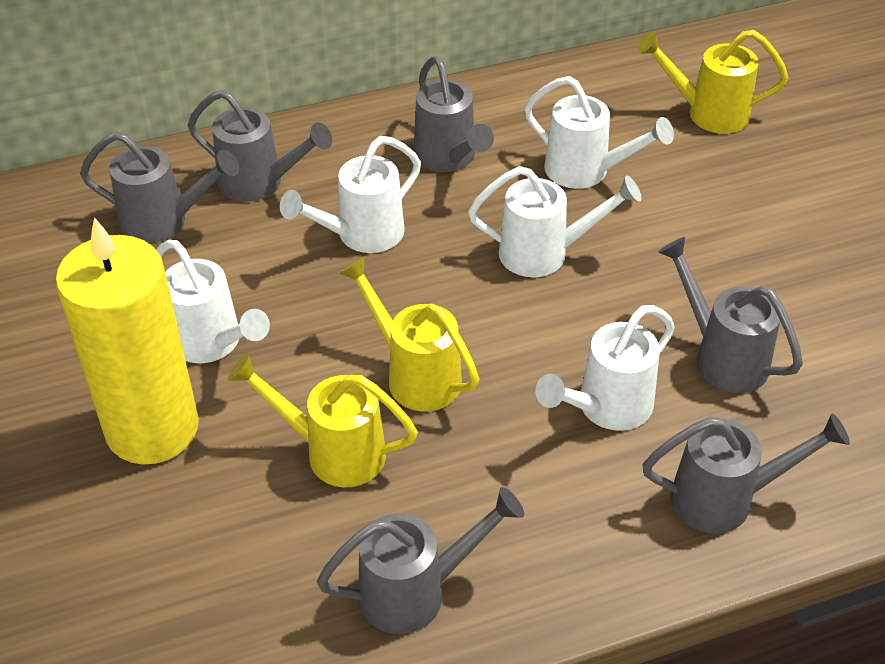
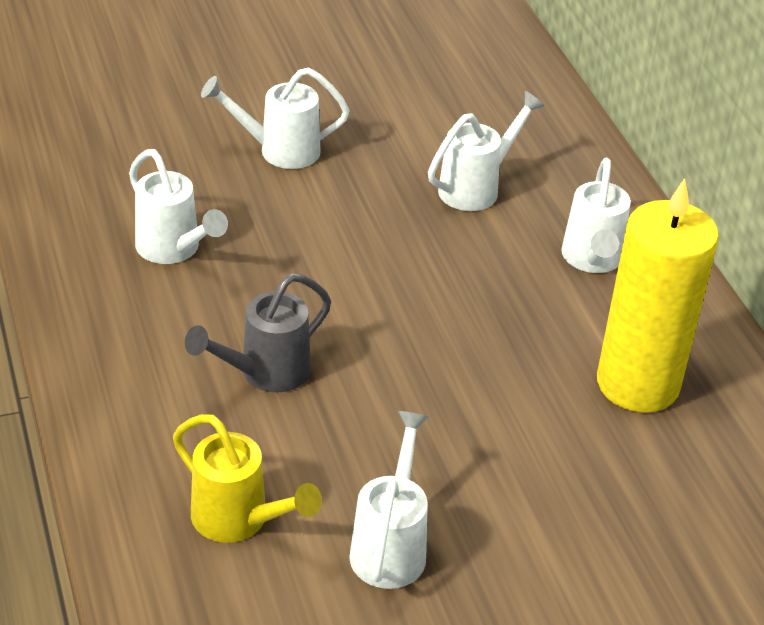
grey watering can: [80,132,239,243] [188,90,332,202] [317,487,524,634] [413,56,494,172] [642,413,850,533] [658,237,803,393] = 6 -> [185,273,331,393] = 1
yellow watering can: [227,354,418,487] [339,256,480,411] [637,30,788,134] = 3 -> [173,414,322,543] = 1

